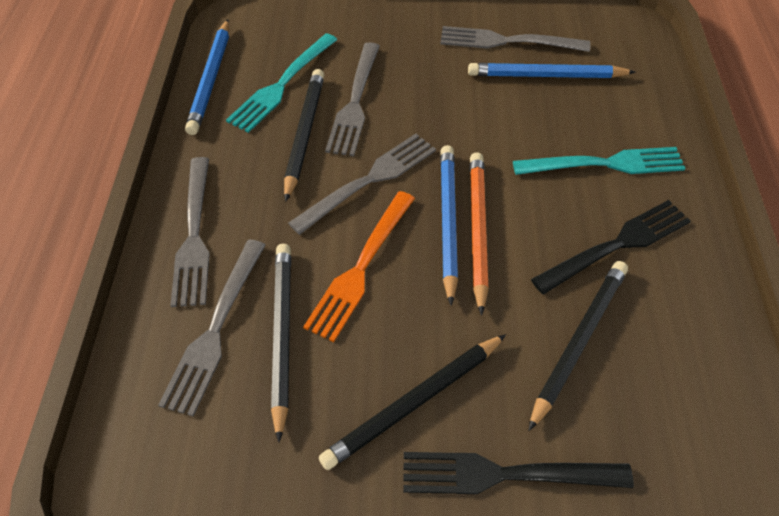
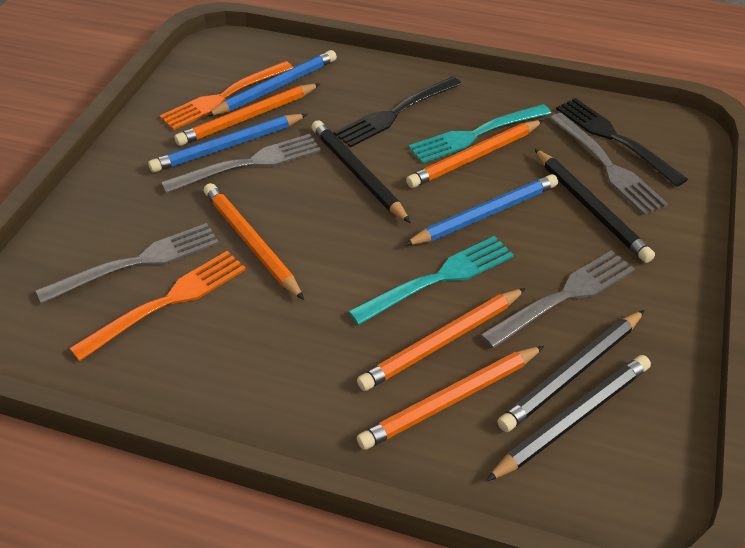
grey fork: [158,240,266,416] [170,157,210,307] [288,134,436,235] [325,42,380,156] [440,26,590,52] = 5 -> [36,223,219,304] [161,134,321,193] [480,250,635,348] [549,113,668,215] = 4
orange fork: [303,191,415,342] = 1 -> [69,251,246,361] [159,61,293,130] = 2
orange pencil: [470,152,489,316] = 1 -> [174,83,320,146] [204,183,304,300] [357,288,526,391] [357,346,544,450] [406,120,544,188] = 5

